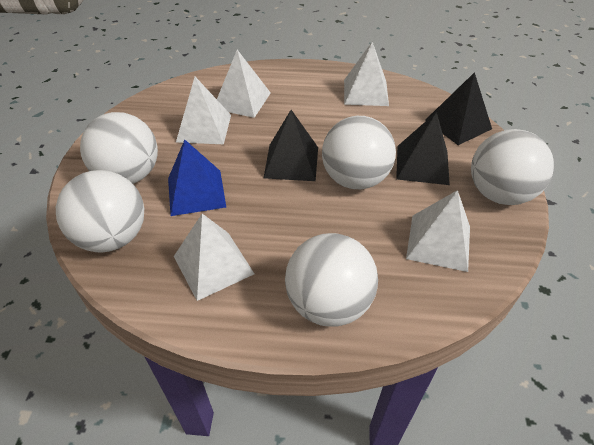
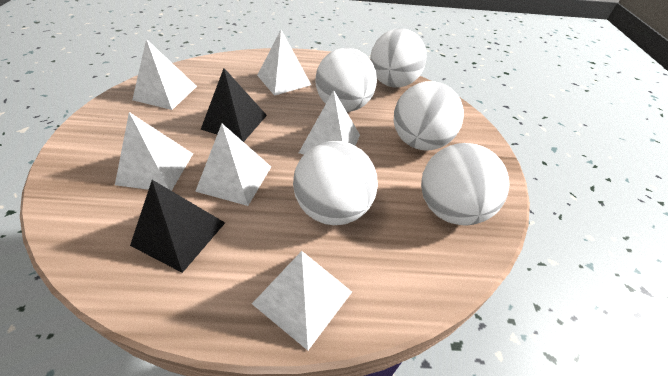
black pyramid: [264,110,318,181] [396,112,450,185] [425,72,492,145] = 3 -> [130,180,225,273] [201,68,267,142] = 2
blue pyramid: [168,139,226,216] = 1 -> none = 0
white pyramid: [174,214,255,301] [176,77,231,144] [217,50,271,118] [344,42,389,106] [406,190,470,272] = 5 -> [115,112,193,191] [132,39,197,110] [195,124,271,206] [252,251,352,351] [257,30,311,96] [299,90,360,155] = 6

